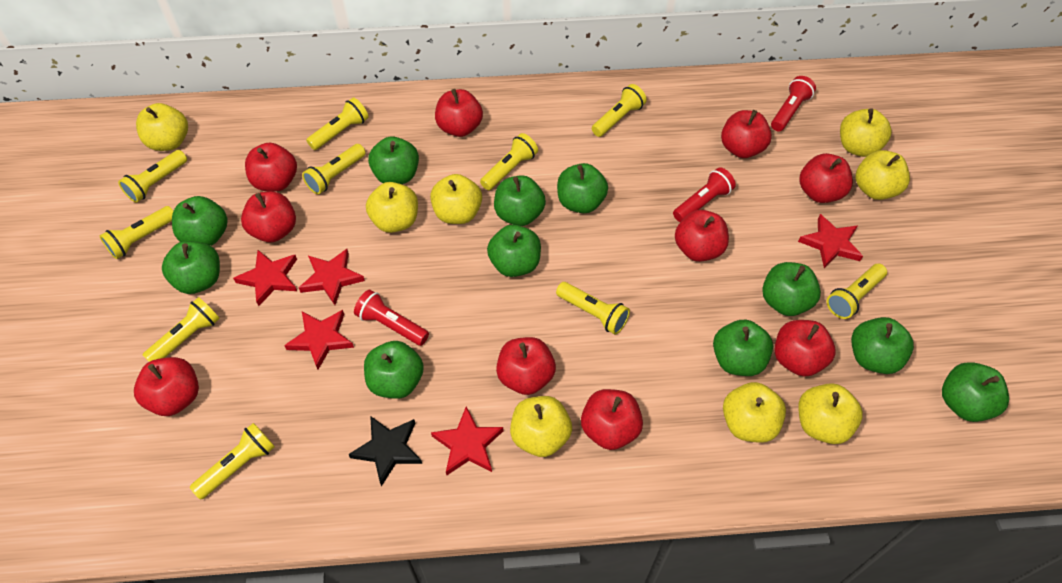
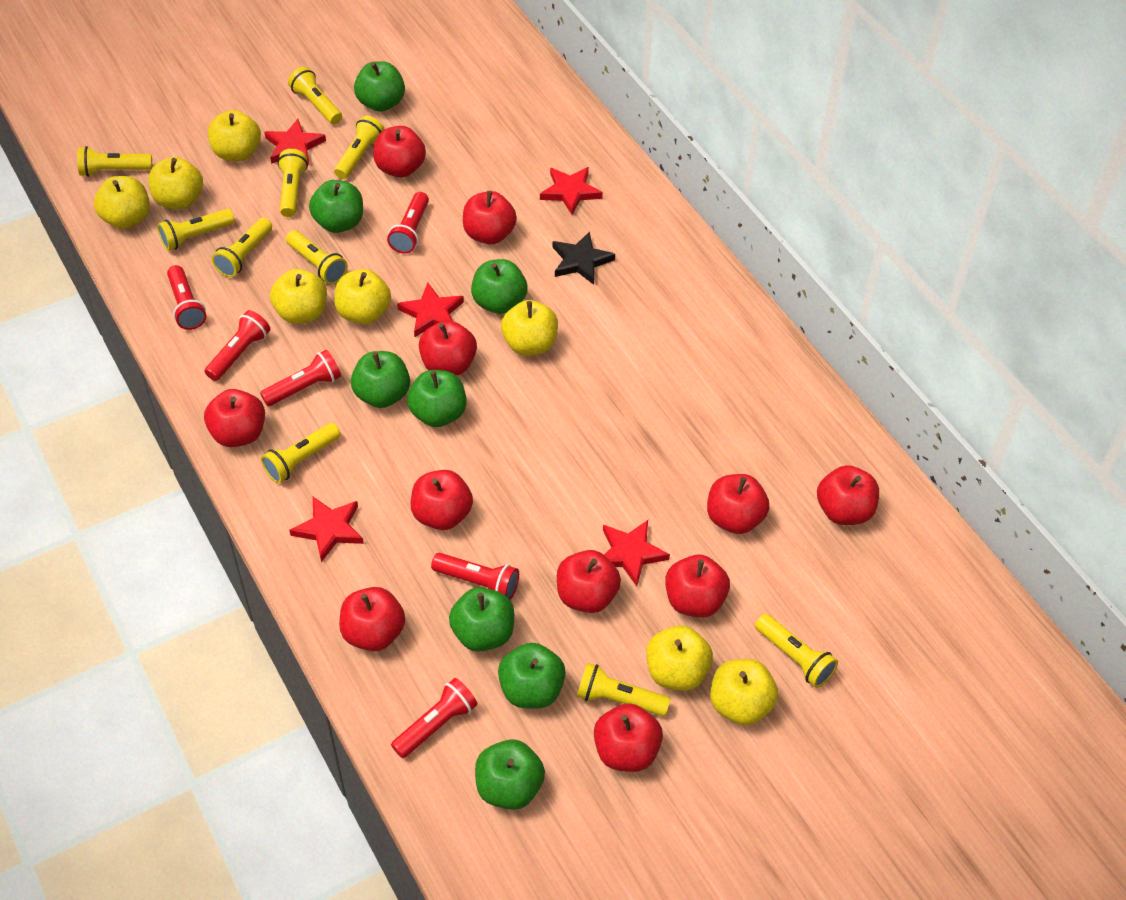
green apple: [162,241,220,294] [172,196,228,246] [364,341,424,399] [368,136,419,184] [487,225,541,277] [494,175,546,226] [557,163,608,213] [713,320,773,376] [762,262,821,316] [851,317,914,374] [942,362,1009,422] = 11 -> [309,180,363,233] [351,351,410,408] [354,61,405,112] [407,370,467,427] [449,587,514,652] [471,259,527,314] [475,739,545,810] [498,643,566,709] = 8
red apple: [134,357,199,416] [241,191,296,242] [245,142,297,192] [435,89,483,137] [496,337,556,395] [581,389,643,450] [675,210,729,262] [721,110,772,158] [775,320,836,377] [799,153,853,203] = 10 -> [204,389,265,447] [339,587,405,651] [373,126,426,178] [411,470,473,530] [419,320,477,376] [463,191,517,244] [557,550,621,613] [594,703,663,772] [665,555,730,617] [707,474,769,534] [817,465,879,525] = 11
red flashlight: [354,290,429,346] [673,167,736,222] [771,76,816,131] = 3 -> [167,265,206,330] [204,310,270,381] [260,350,341,406] [387,192,429,254] [391,678,478,758] [431,553,519,600] = 6

